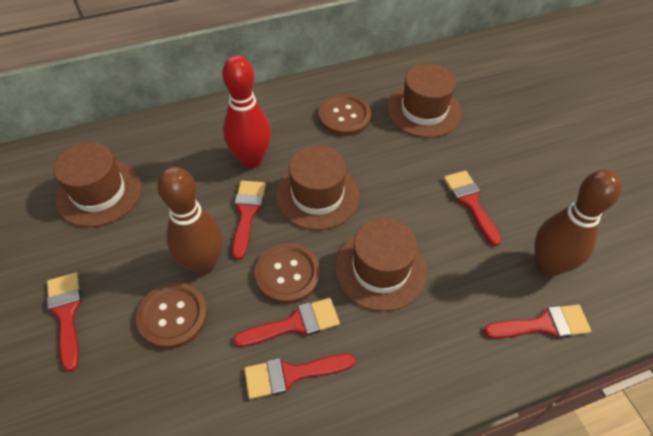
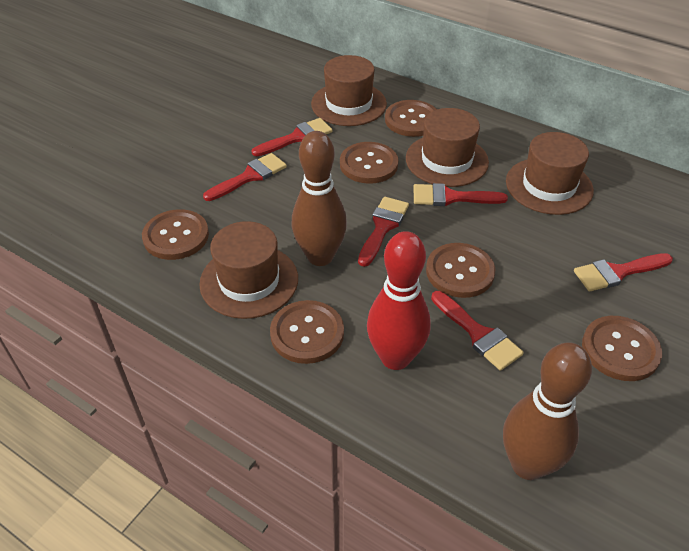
brown button: [136,282,208,349] [255,243,320,304] [318,94,371,136] = 3 -> [142,209,209,260] [270,300,344,364] [340,142,398,184] [385,100,437,137] [426,243,495,298] [582,316,662,381] = 6

